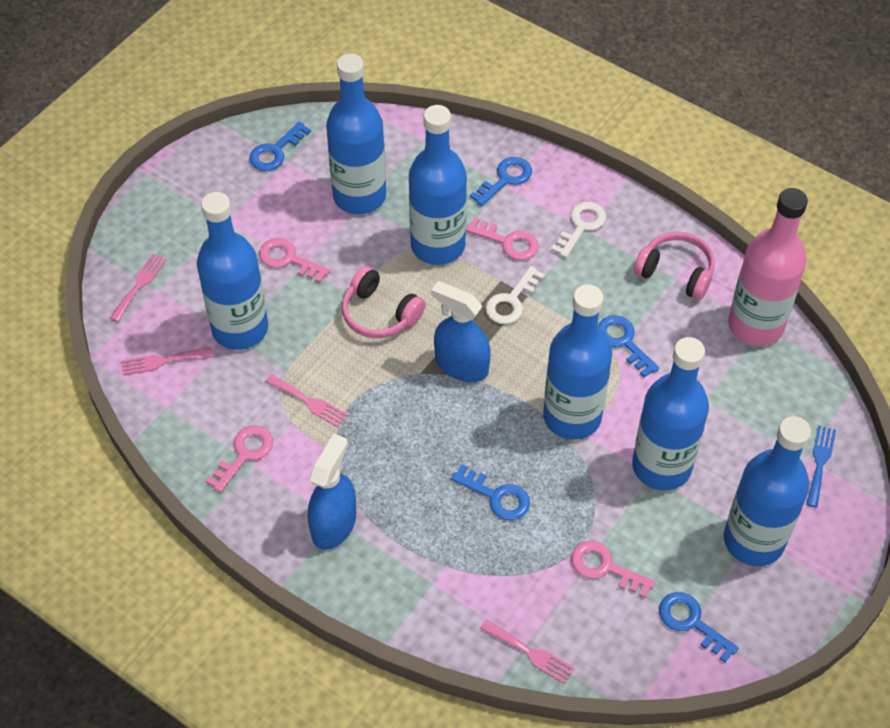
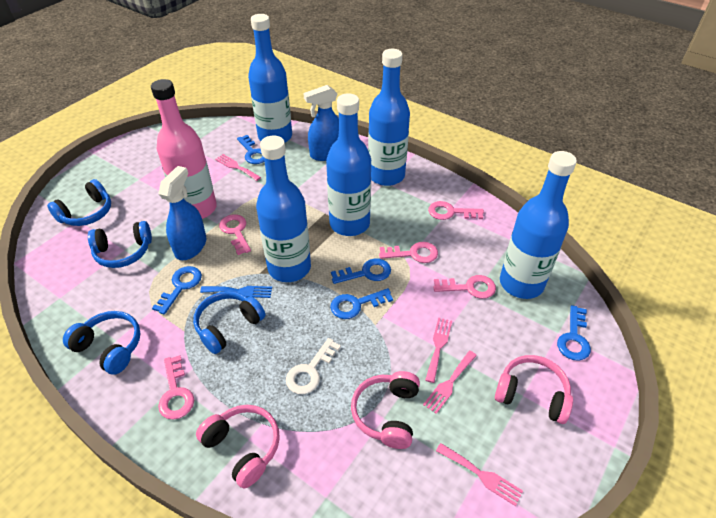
blue bottle: [197,192,268,350] [326,53,386,214] [409,105,467,265] [543,284,612,440] [632,337,709,490] [724,416,811,566] = 6 -> [248,14,292,142] [256,136,311,282] [326,93,371,236] [368,49,410,186] [500,151,577,299] = 5
blue headphones: none = 0 -> [47,179,111,226] [63,311,141,375] [88,221,152,268] [193,291,265,354] = 4
pink headphones: [342,266,426,338] [634,231,715,300] = 2 -> [196,405,280,488] [351,371,420,449] [495,355,573,424] = 3
pink key: [206,426,273,493] [259,238,330,283] [466,217,539,260] [571,541,655,598] = 4 -> [158,355,194,420] [219,214,251,255] [379,242,438,263] [428,201,484,220] [433,275,496,299] = 5
white key: [485,266,545,324] [551,202,606,258] = 2 -> [286,338,341,394] = 1

